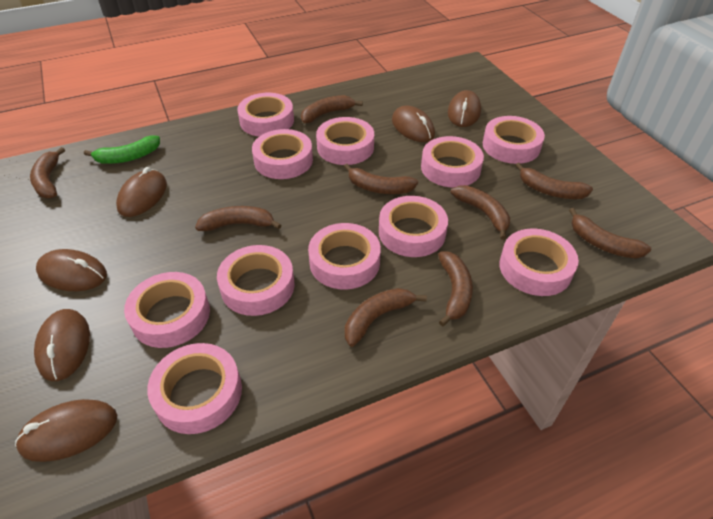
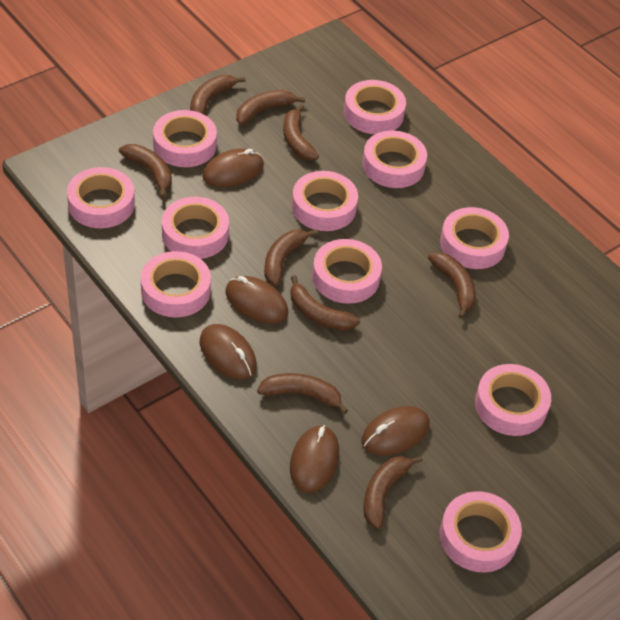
brown mouse: [15,399,117,462] [34,309,90,381] [36,249,107,291] [116,167,167,217] [392,105,435,142] [448,90,481,127] = 6 -> [200,324,257,379] [202,149,264,187] [225,276,288,324] [290,425,339,493] [362,406,430,456] = 5
green banana: [84,136,160,164] = 1 -> none = 0

